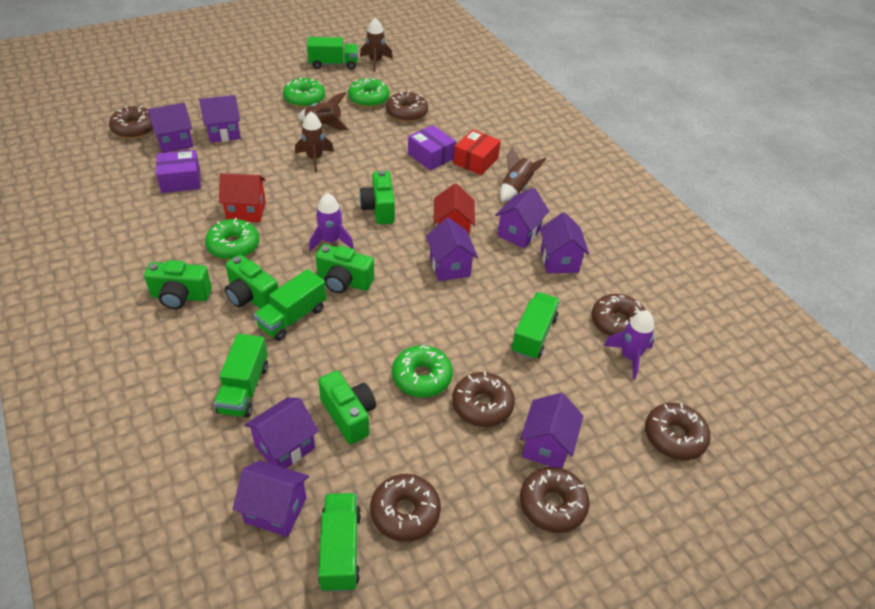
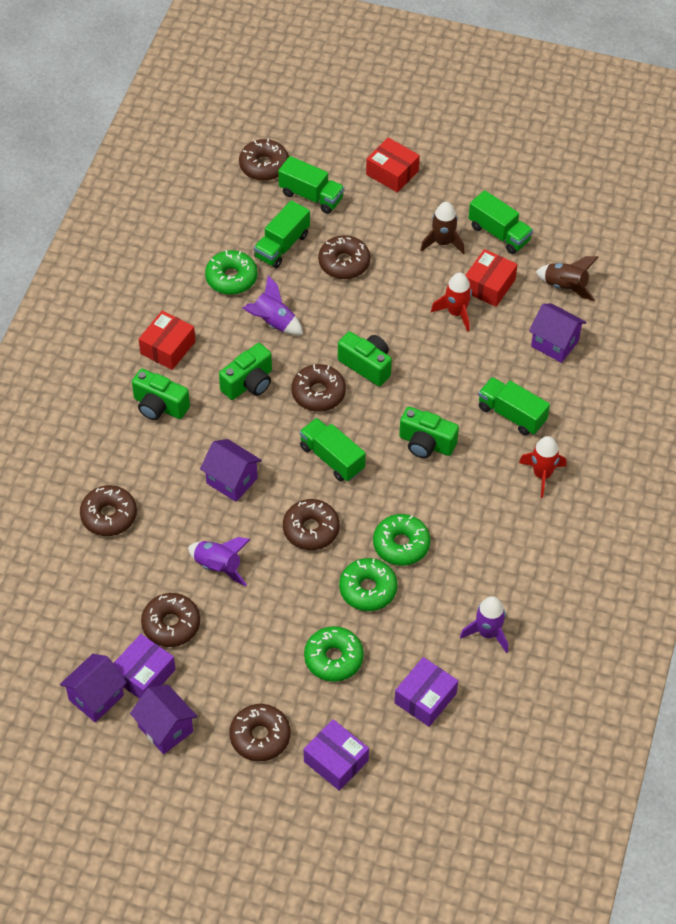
brown rocket: [295,111,334,172] [298,92,349,131] [360,18,393,72] [500,146,547,202] = 4 -> [420,202,465,255] [536,256,599,301] = 2
green camera: [144,260,212,309] [225,255,278,309] [316,244,374,293] [318,371,376,444] [359,170,395,224] = 5 -> [132,369,190,420] [219,343,272,400] [338,331,392,386] [399,407,459,458] = 4
purple box: [156,150,201,193] [408,125,456,171] = 2 -> [113,634,176,699] [304,719,369,791] [394,657,458,727] = 3
purple house: [148,103,194,153] [199,95,241,143] [233,460,309,537] [244,397,319,468] [426,217,478,281] [495,188,549,248] [520,393,584,468] [540,212,589,273] = 8 -> [60,654,127,722] [130,685,198,754] [200,439,262,502] [529,303,586,363] = 4
purple rocket: [309,193,354,251] [603,310,654,380] = 2 -> [188,537,251,586] [242,275,303,335] [460,596,508,653] = 3
red box: [453,129,501,175] = 1 -> [139,311,196,370] [366,138,420,193] [465,249,518,307] = 3
red house: [219,173,266,222] [433,183,475,234] = 2 -> none = 0
red rocket: none = 0 -> [431,273,472,332] [519,436,567,498] = 2

